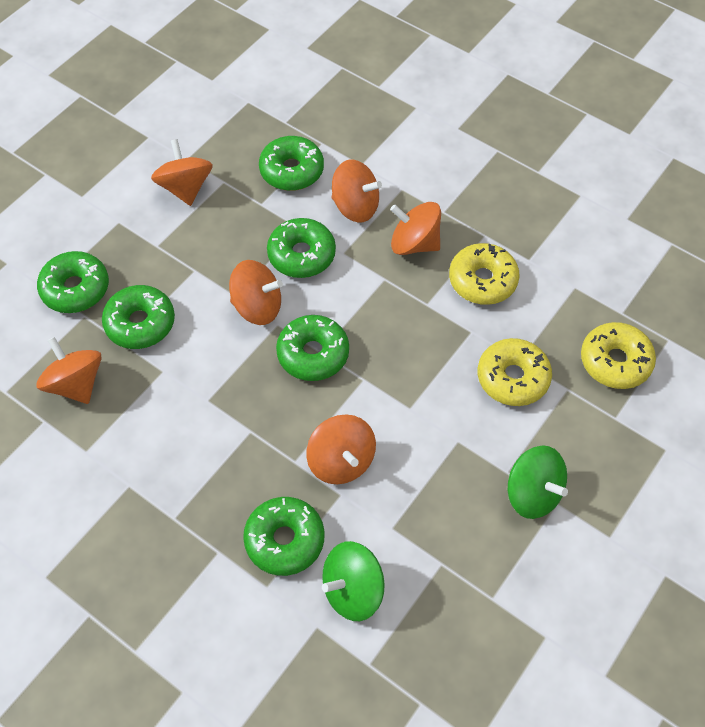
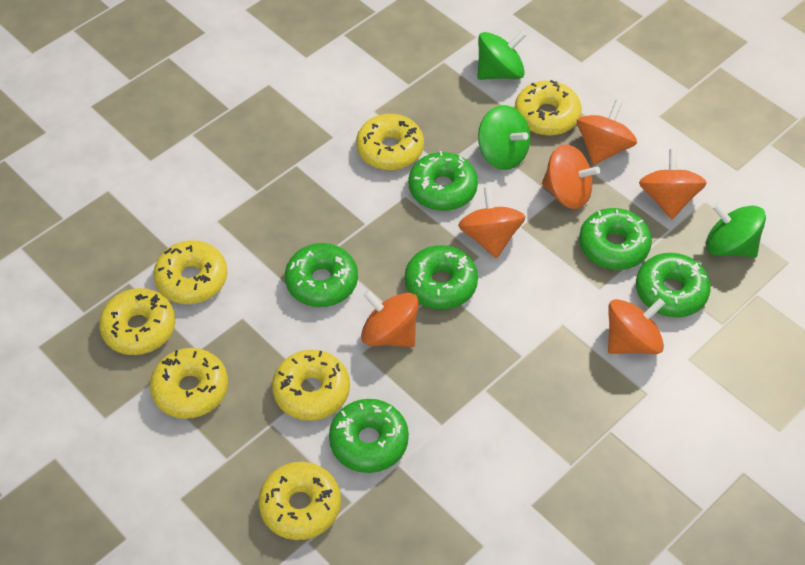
green spinning top: [322,541,385,621] [508,446,568,519] = 2 -> [478,31,526,80] [478,105,530,170] [706,203,766,258] = 3
yellow donut: [449,243,520,305] [478,338,552,406] [581,322,656,389] = 3 -> [99,288,175,355] [150,348,228,419] [153,240,227,304] [259,462,341,540] [272,350,350,421] [356,114,424,170] [515,80,581,136] = 7

